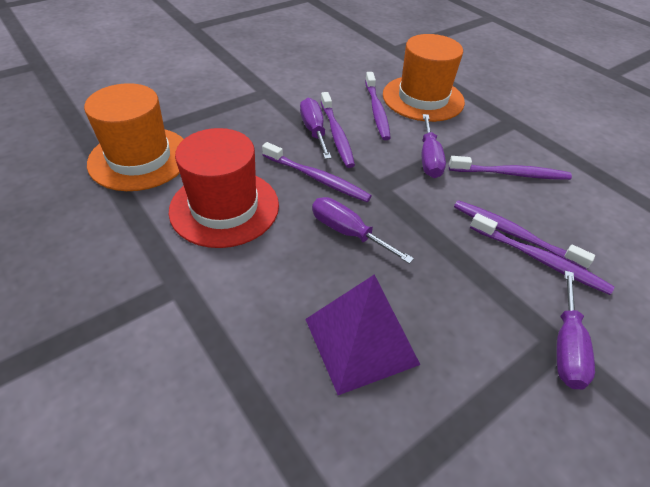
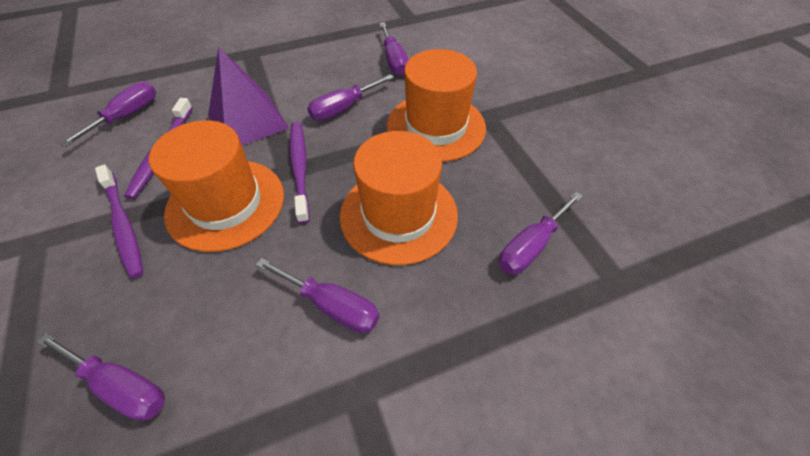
orange hat: [84,83,184,191] [383,34,465,122] = 2 -> [149,120,284,252] [340,131,458,265] [387,49,486,162] = 3
purple screwdriver: [300,98,332,159] [312,197,414,264] [422,114,446,178] [556,271,595,389] = 4 -> [37,333,165,421] [60,81,156,147] [256,258,379,333] [307,74,394,121] [379,22,408,76] [499,192,583,274] = 6
purple toothbrush: [262,142,372,202] [321,92,355,168] [365,72,391,140] [449,156,572,180] [454,200,595,270] [470,213,614,295] = 6 -> [95,164,143,279] [124,98,193,199] [290,122,310,224] = 3
red hat: [169,128,279,248] = 1 -> none = 0

